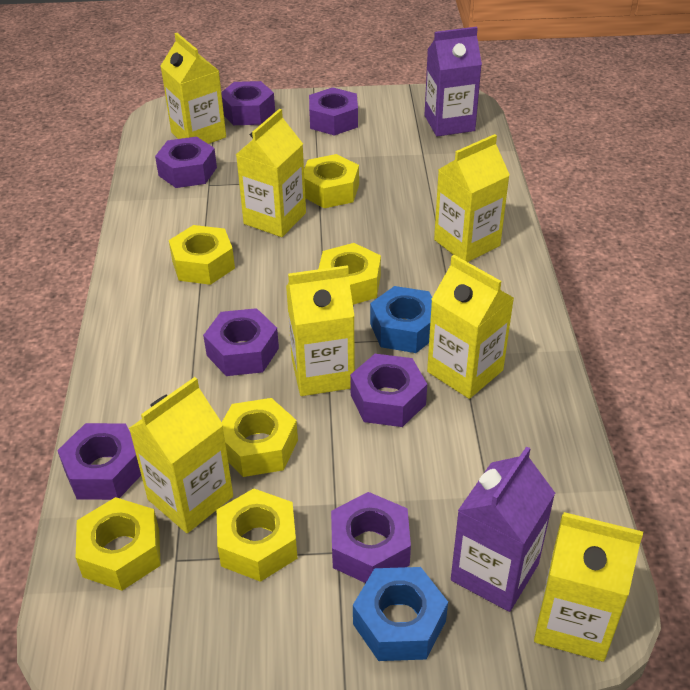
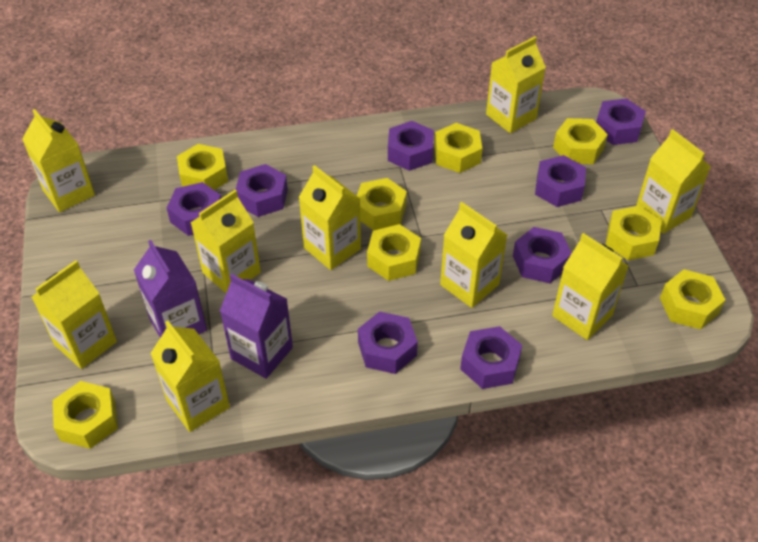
blue nut: [353,567,448,661] [370,286,432,353] = 2 -> none = 0
purple nut: [57,423,141,500] [155,137,217,188] [203,308,279,376] [221,81,275,125] [309,87,358,136] [331,492,411,583] [350,354,427,427] = 7 -> [167,182,221,236] [235,164,288,217] [358,311,418,374] [388,121,434,171] [460,326,522,389] [513,227,572,283] [535,155,586,207] [596,98,646,145] = 8
yellow carton: [129,377,233,533] [161,33,226,144] [236,109,306,237] [286,265,355,396] [427,255,514,399] [434,134,510,262] [534,512,643,662] = 7 -> [22,109,95,212] [31,260,117,369] [150,321,230,432] [191,190,261,293] [299,165,361,270] [440,202,507,308] [486,36,546,133] [552,233,629,340] [636,129,711,234] = 9
yellow nut: [76,497,161,591] [169,225,235,285] [217,488,298,582] [222,398,298,477] [304,154,359,208] [318,243,381,305] = 6 -> [53,381,118,449] [177,144,228,190] [357,178,407,231] [367,224,421,281] [434,123,483,173] [553,118,608,164] [605,206,662,260] [660,269,725,330] = 8

